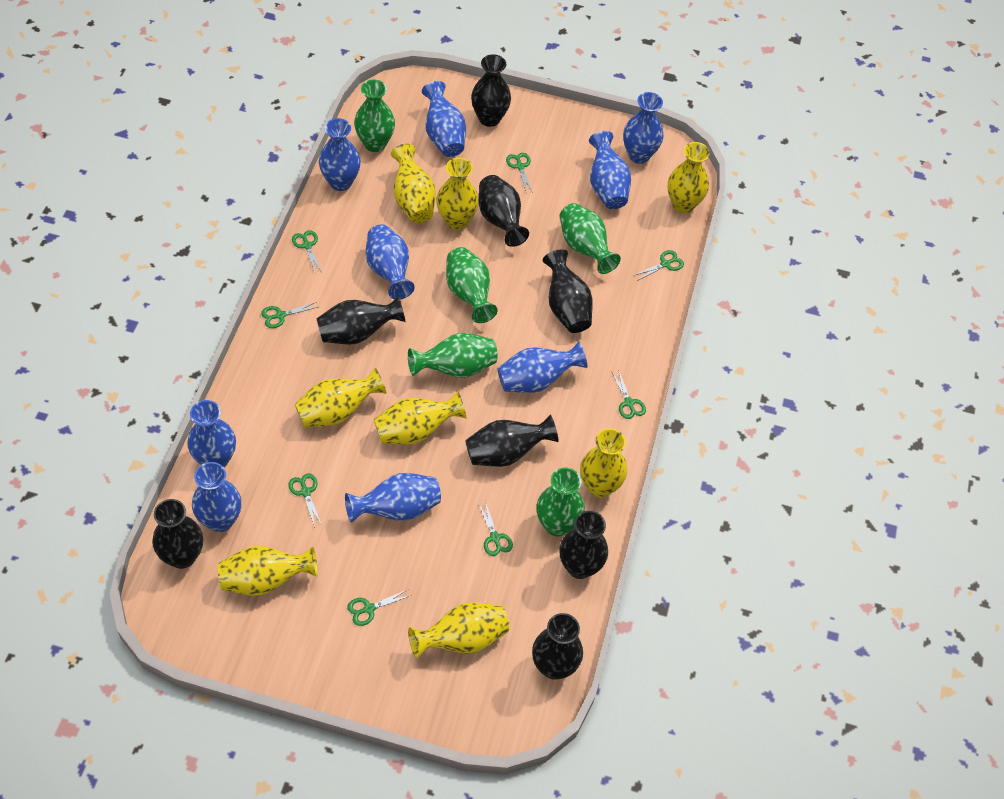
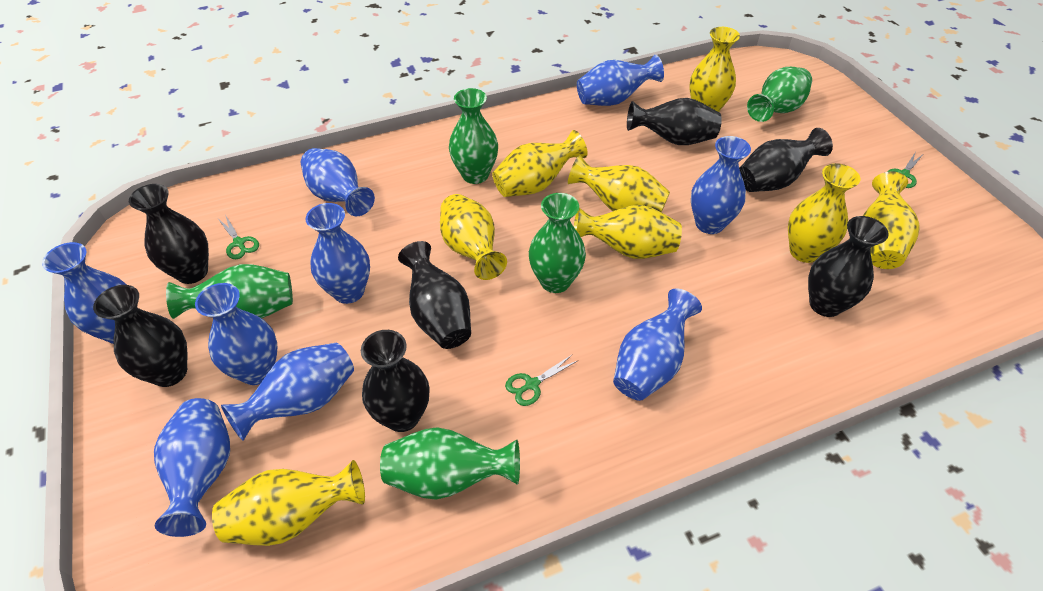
black vase: [152,499,203,569] [316,296,406,345] [465,415,558,467] [471,54,511,127] [479,175,529,247] [532,613,583,680] [543,249,593,333] [559,511,608,579] = 8 -> [93,285,188,387] [129,184,209,284] [361,330,429,432] [398,241,471,349] [627,98,722,145] [739,128,833,192] [808,216,889,317] = 7
green scissors: [261,302,318,328] [288,473,322,528] [292,230,321,272] [348,589,412,626] [478,501,513,556] [506,153,533,193] [612,370,646,419] [633,250,684,281] = 8 -> [218,215,259,259] [505,354,579,406] [887,152,922,188] = 3

